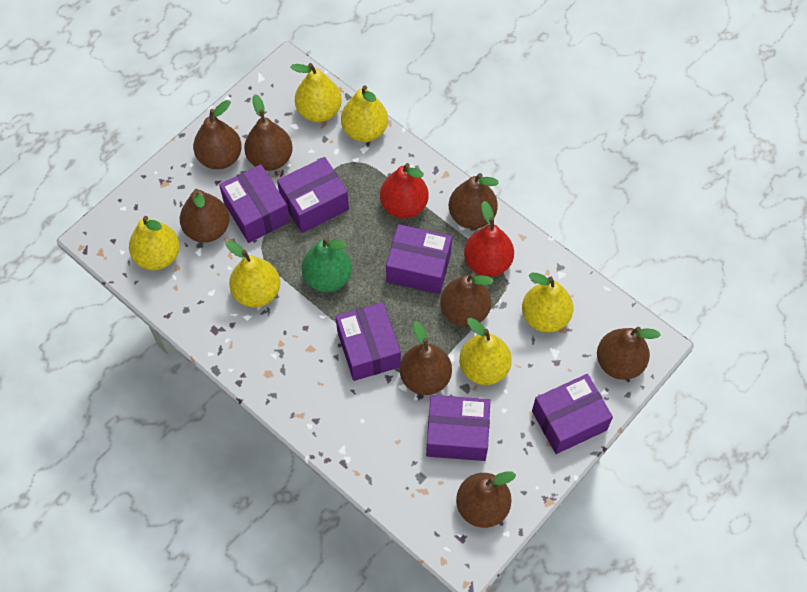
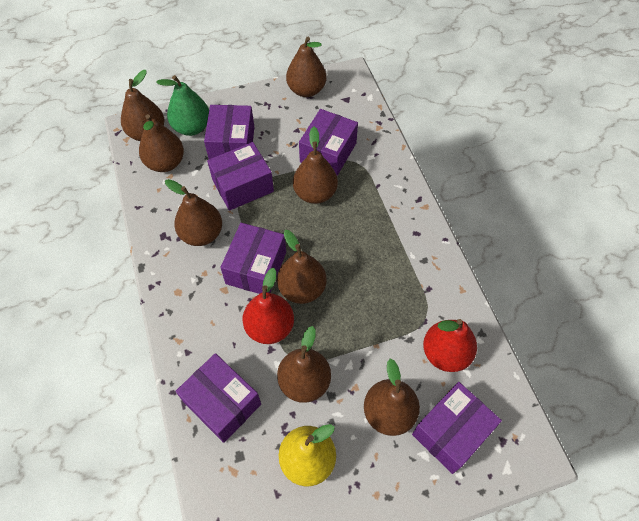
yellow pear: [129,216,180,270] [226,240,280,308] [291,63,342,122] [341,86,388,142] [459,318,512,385] [522,273,573,333] = 6 -> [279,424,336,486] = 1

